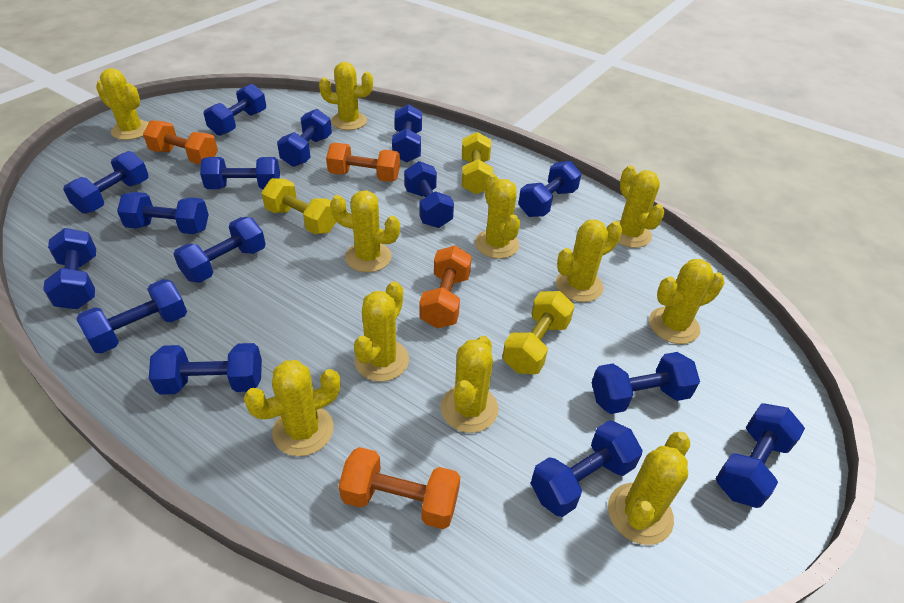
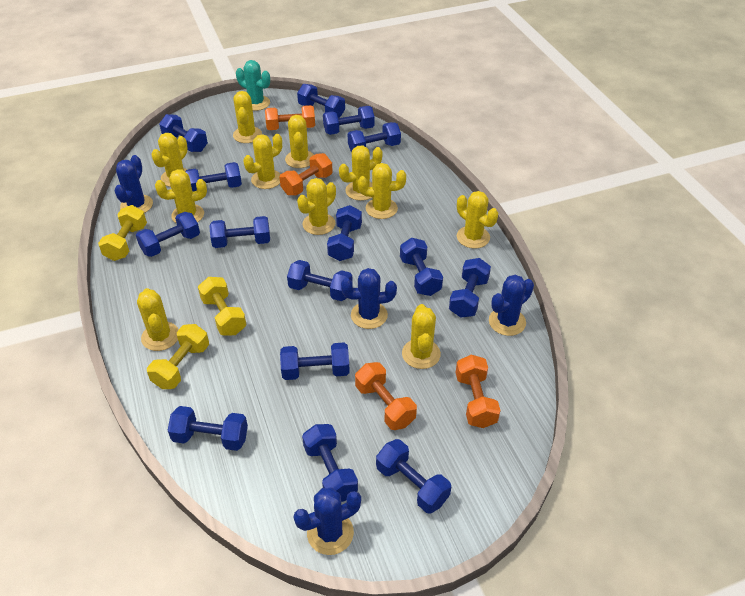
blue cactus: none = 0 -> [115,155,153,213] [294,488,361,555] [341,268,397,329] [489,275,534,336] = 4
turquoise cactus: none = 0 -> [236,60,270,111] = 1

